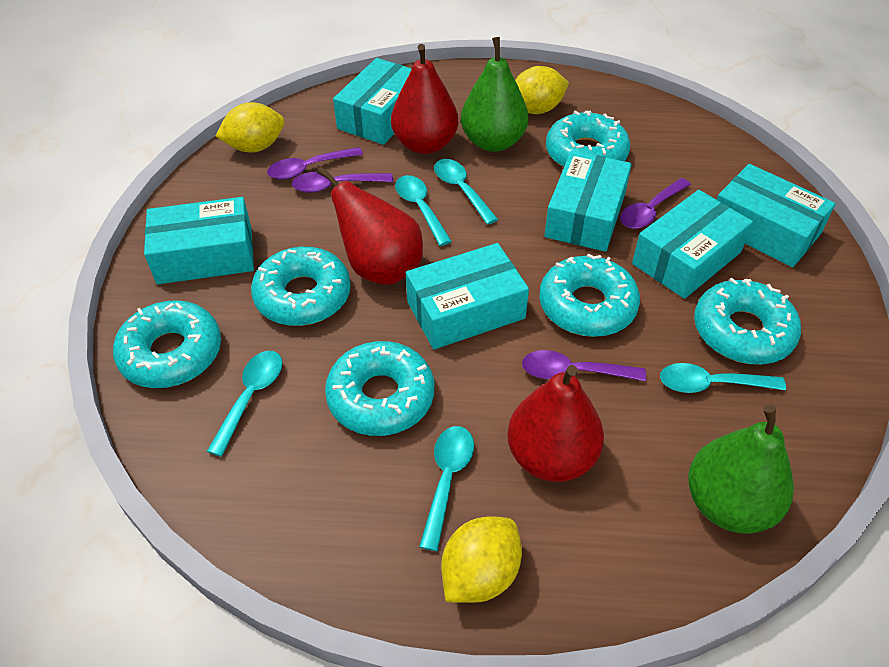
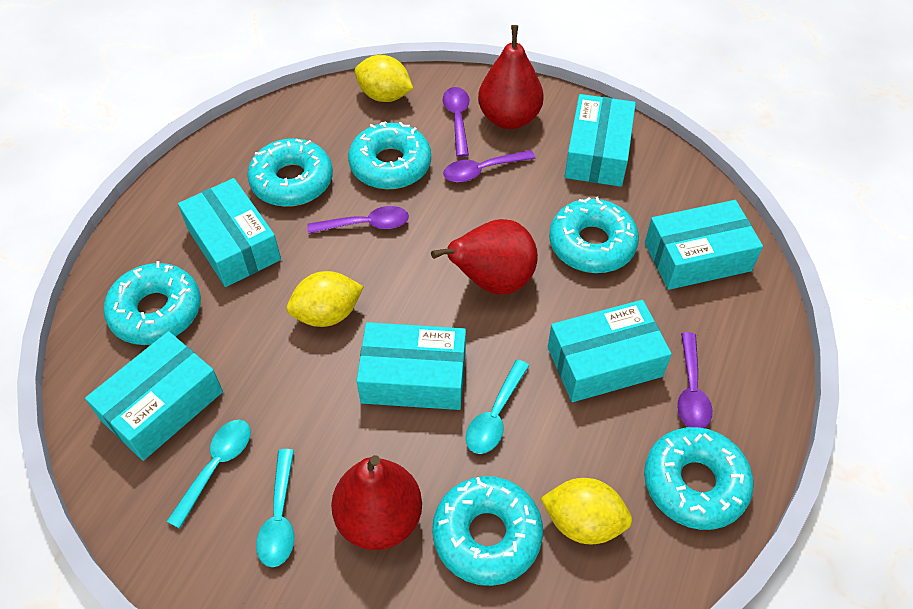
green pear: [461,37,528,152] [688,405,794,534] = 2 -> none = 0
turquoise spoon: [207,351,282,457] [395,175,452,246] [419,426,474,551] [434,159,498,225] [660,363,786,393] = 5 -> [166,419,251,529] [256,449,294,567] [465,359,530,454] = 3

